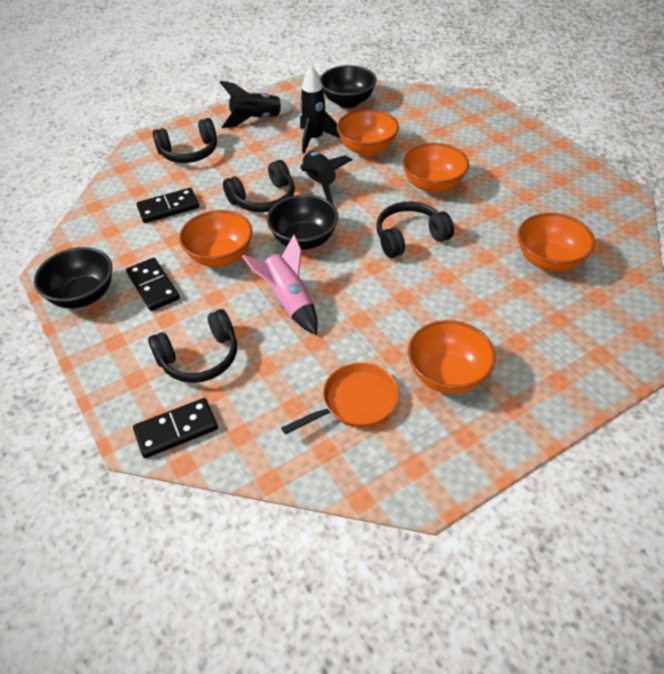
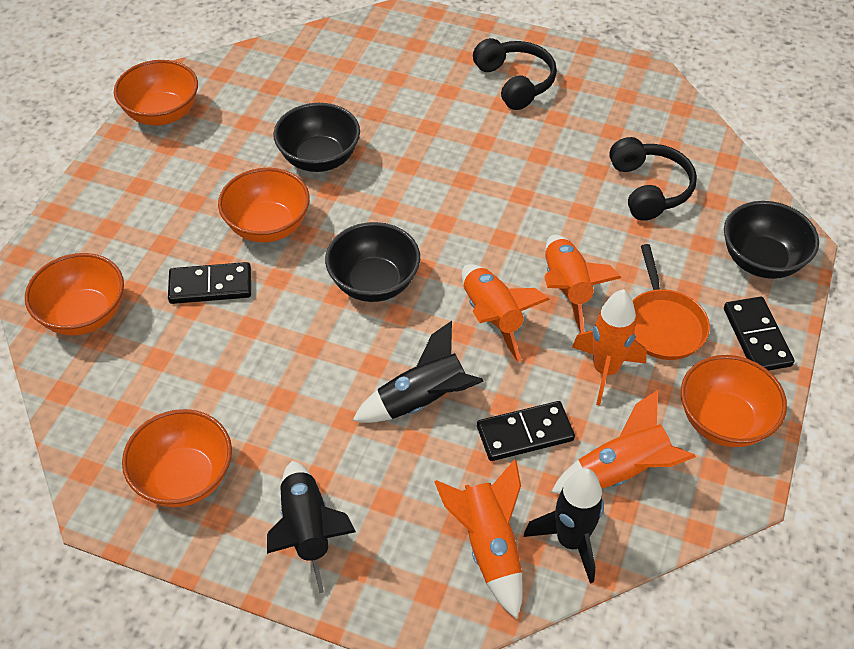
black headphones: [148,309,237,383] [152,118,217,163] [223,160,295,212] [376,202,454,258] = 4 -> [473,38,557,110] [609,137,697,221] = 2
orange rocket: none = 0 -> [434,459,523,619] [462,264,550,362] [544,234,621,333] [551,390,696,494] [572,289,647,406] = 5
pink rocket: [242,235,318,335] = 1 -> none = 0

